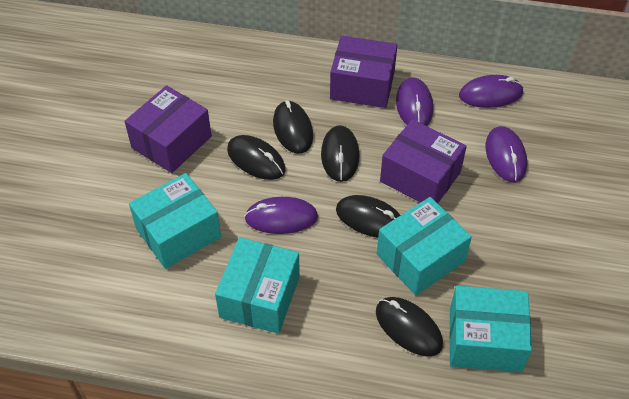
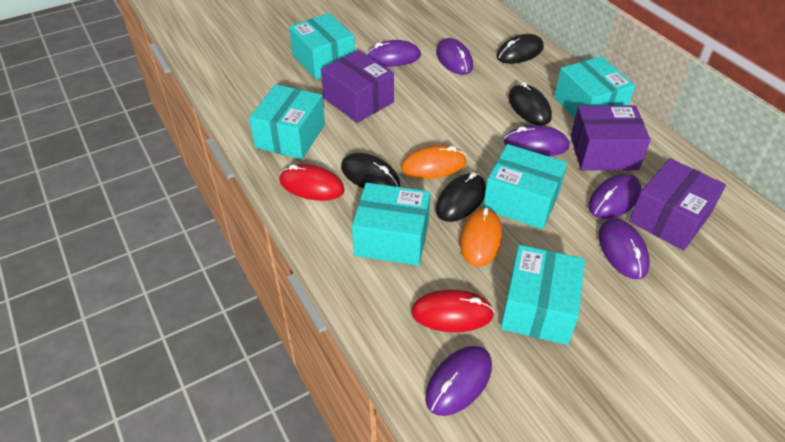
black mouse: [227,135,286,180] [273,101,313,154] [321,125,360,182] [336,195,400,238] [376,297,443,357] = 5 -> [341,153,400,189] [436,172,486,222] [496,34,544,64] [508,82,552,125] = 4
orange mouse: none = 0 -> [401,145,467,179] [460,207,502,267] = 2
purple mouse: [245,197,318,234] [396,77,433,126] [459,75,524,108] [486,126,527,182] = 4 -> [366,40,421,67] [425,346,492,416] [436,38,473,75] [504,125,570,156] [588,174,641,219] [599,218,650,279] = 6
red mouse: none = 0 -> [279,164,345,201] [411,290,494,332] = 2
turquoise box: [129,173,221,269] [215,237,300,334] [377,197,472,295] [449,286,532,372] = 4 -> [249,84,325,159] [289,13,355,79] [352,183,431,266] [483,144,567,229] [501,245,585,345] [554,56,635,118] = 6

